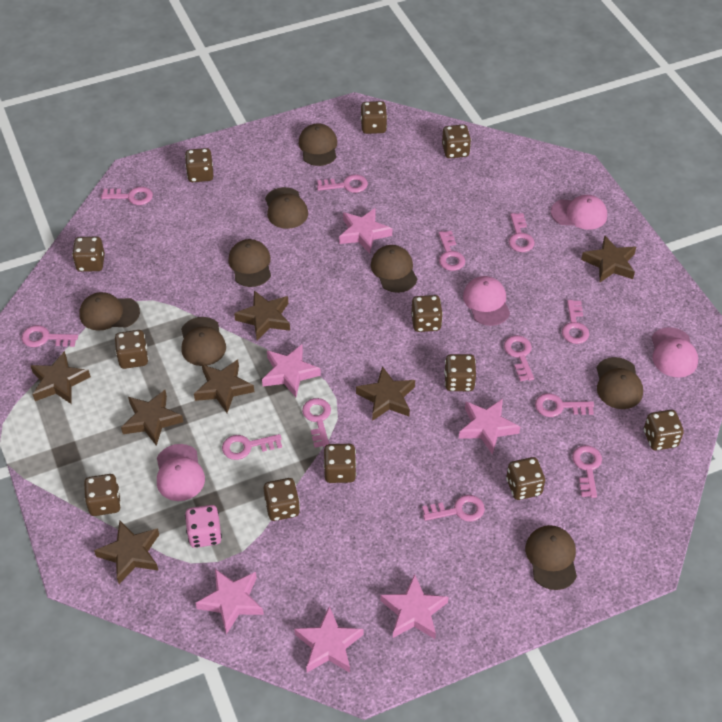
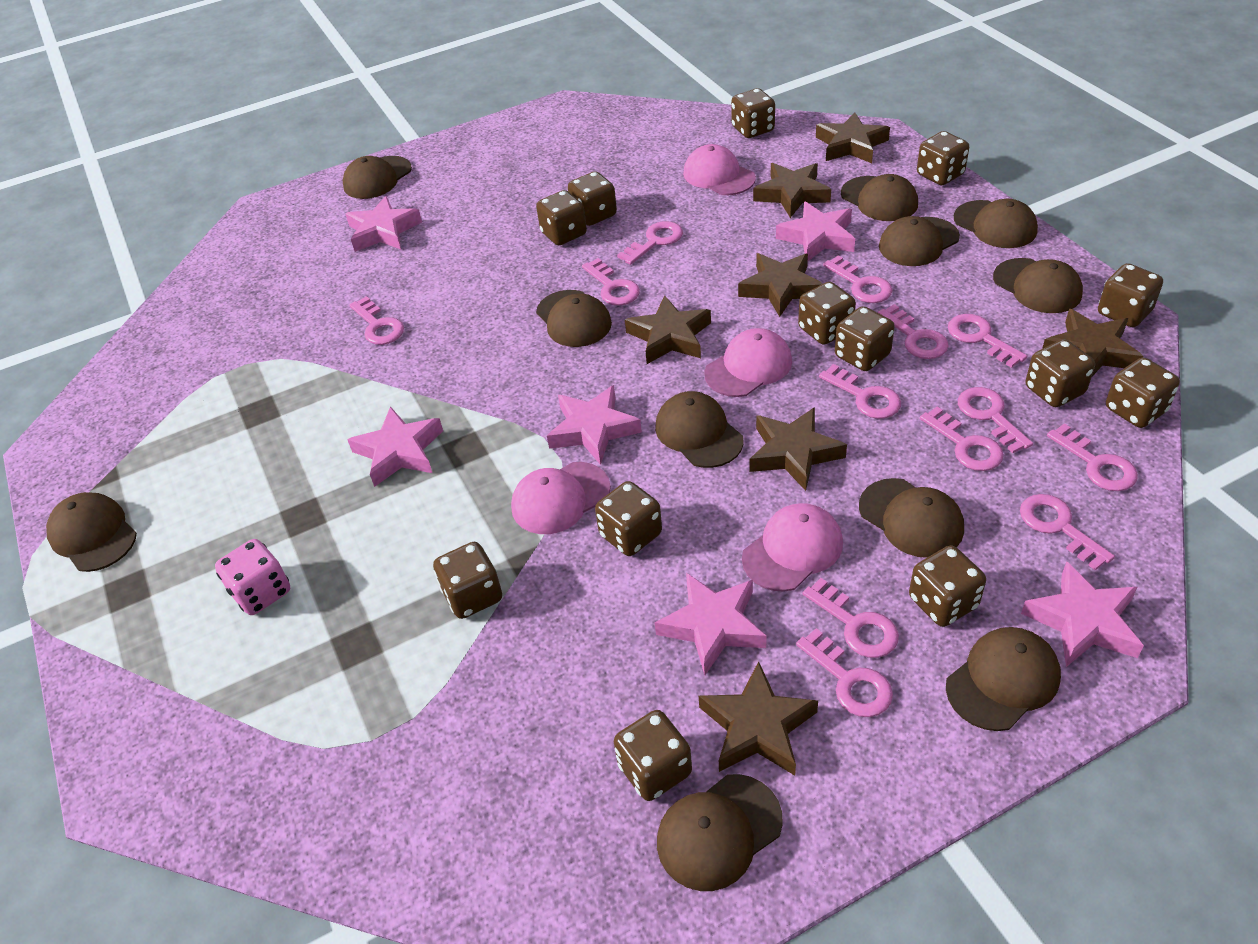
brown cap: [79,292,140,331] [181,317,226,366] [228,239,271,287] [265,187,308,229] [298,123,337,166] [371,245,417,293] [525,525,577,590] [597,357,643,409] = 8 -> [46,492,137,572] [343,156,412,199] [536,290,612,347] [655,391,744,468] [657,774,783,891] [841,174,918,221] [859,478,964,558] [879,216,960,266] [946,627,1061,731] [954,199,1038,248] [993,258,1083,313] = 11
brown dice: [72,237,105,272] [84,474,121,516] [115,330,148,369] [185,148,213,182] [264,478,300,521] [324,444,356,483] [361,101,387,134] [411,295,443,332] [442,125,471,158] [444,354,476,391] [506,457,545,500] [644,410,684,451] = 12 -> [433,542,502,619] [536,190,587,246] [568,171,617,226] [595,481,662,556] [614,710,692,801] [731,88,775,138] [798,282,856,345] [835,306,895,371] [909,545,986,627] [917,131,969,185] [1026,339,1095,407] [1098,263,1163,327] [1106,358,1180,428] = 13
pink key: [22,325,78,347] [101,187,153,205] [222,434,282,460] [302,398,331,448] [317,174,368,193] [422,495,485,522] [439,231,465,271] [504,335,534,381] [509,213,535,252] [535,393,594,417] [562,300,589,344] [572,445,602,498] = 12 -> [349,296,404,345] [582,258,640,306] [617,221,683,265] [796,628,893,717] [803,578,899,658] [819,364,901,419] [823,255,893,303] [878,304,949,359] [920,407,1004,471] [948,314,1027,368] [958,387,1033,454] [1020,494,1115,570] [1047,423,1138,491] = 13

